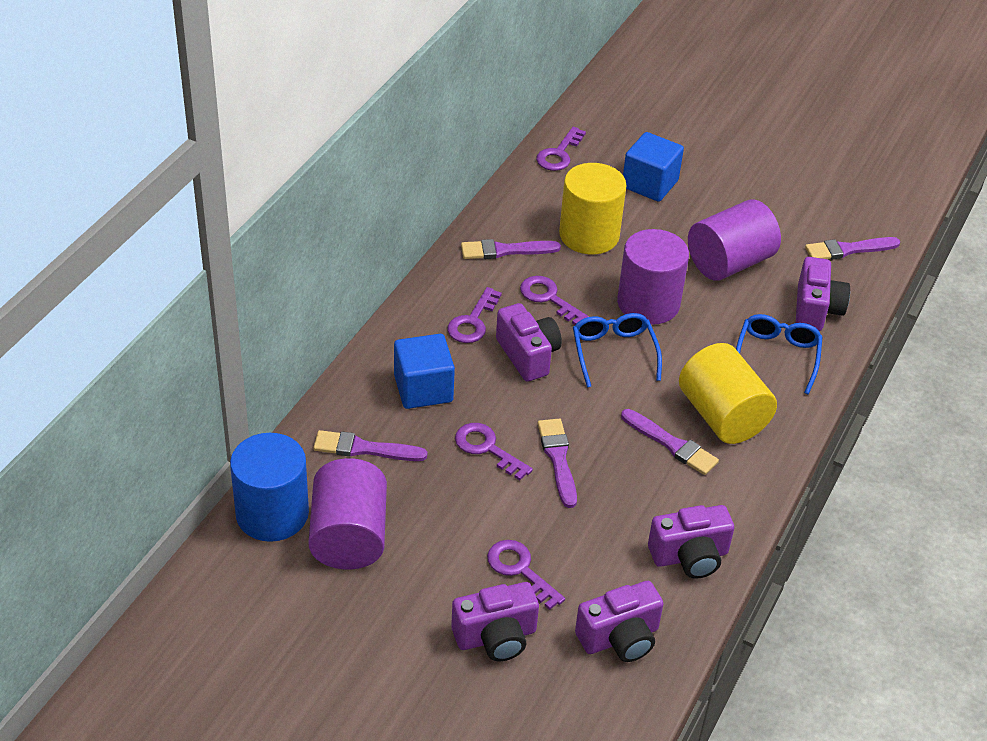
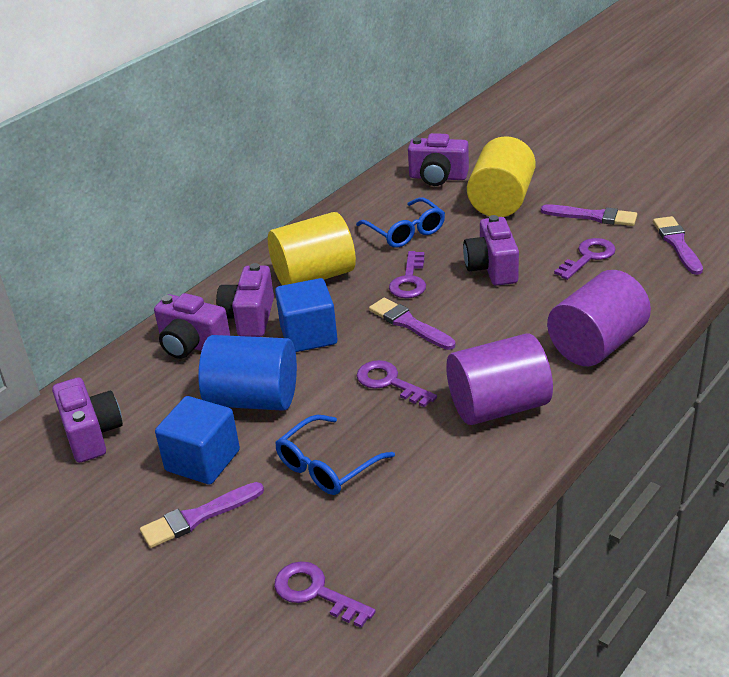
purple brush: [313,430,427,461] [461,239,561,259] [538,419,577,508] [621,409,719,475] [805,237,900,260] = 5 -> [140,482,264,548] [369,298,455,350] [541,205,637,226] [653,216,703,275] = 4
purple cylinder: [308,458,387,569] [617,229,689,325] [688,199,781,281] = 3 -> [446,333,553,425] [547,270,651,366] = 2
purple key: [447,287,502,343] [455,423,533,480] [487,540,565,610] [520,276,589,325] [536,127,586,171] = 5 -> [274,561,376,628] [357,360,437,407] [389,251,426,298] [554,238,616,280] = 4

